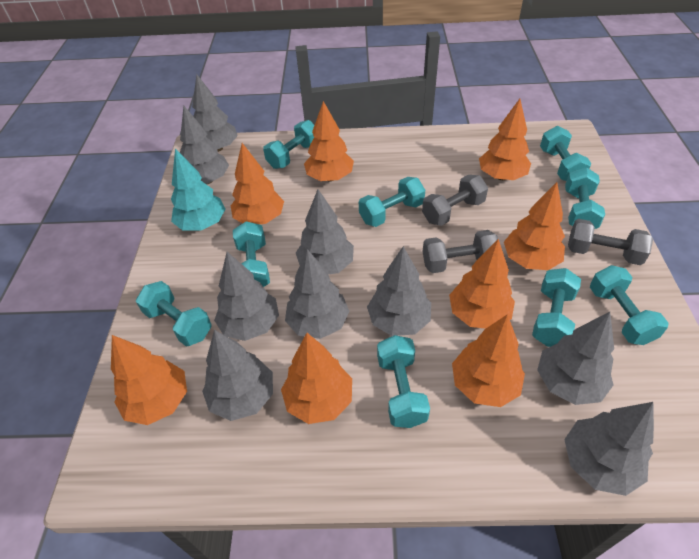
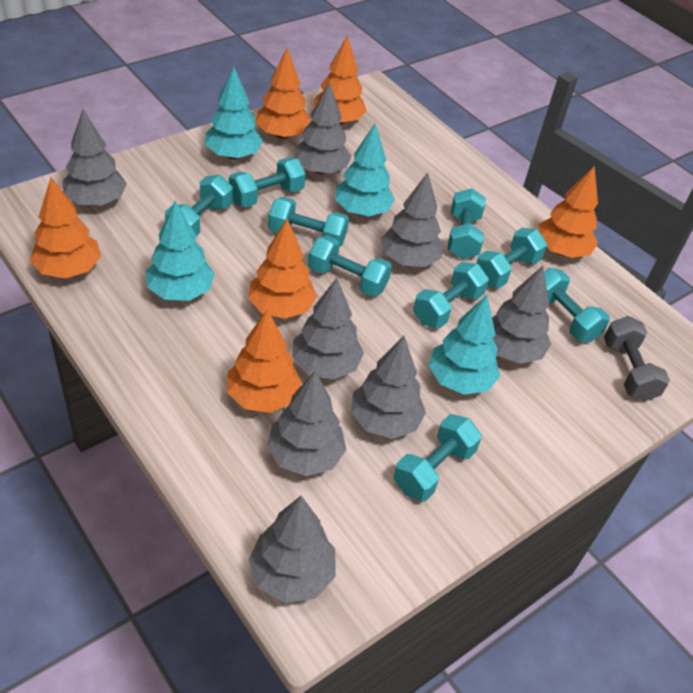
grey dumbbell: [422,175,488,226] [423,230,498,273] [568,219,653,265] = 3 -> [604,316,670,401] = 1
grey tree: [180,106,229,184] [192,74,238,152] [202,330,273,421] [214,252,279,341] [285,249,350,339] [296,189,354,274] [367,246,431,336] [537,312,614,405] [564,402,654,496] = 9 -> [63,110,127,206] [248,496,336,603] [267,371,346,476] [292,278,364,380] [294,82,352,174] [351,336,426,439] [381,172,443,267] [492,266,551,364] = 8
orange tree: [111,335,187,425] [231,143,284,224] [281,333,352,424] [304,101,354,181] [449,239,515,329] [452,314,525,407] [479,99,531,180] [504,182,565,270] = 8 -> [30,177,101,278] [227,309,302,413] [248,219,317,319] [255,48,311,139] [313,35,367,125] [538,166,598,258] = 6
turquoise tree: [171,148,225,231] = 1 -> [146,201,215,301] [205,67,263,159] [335,124,395,216] [428,295,500,395] = 4

